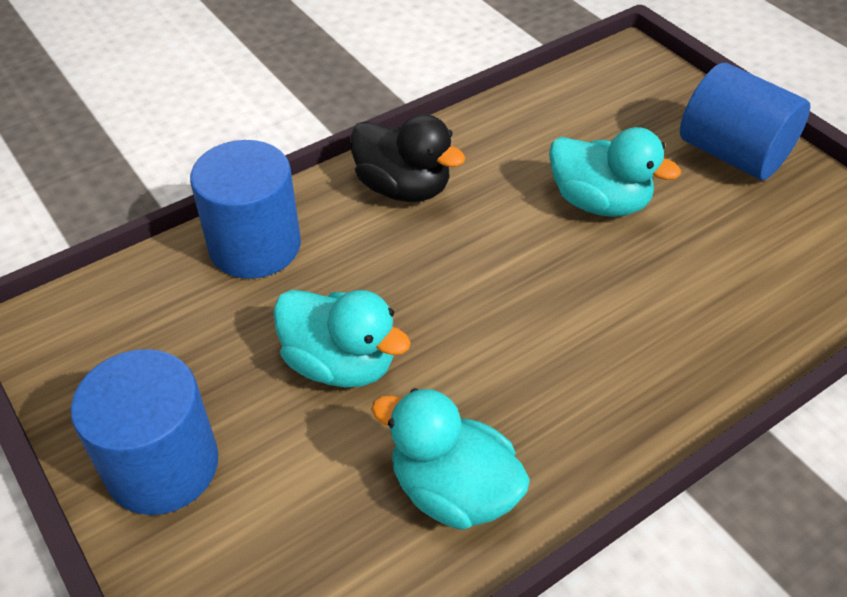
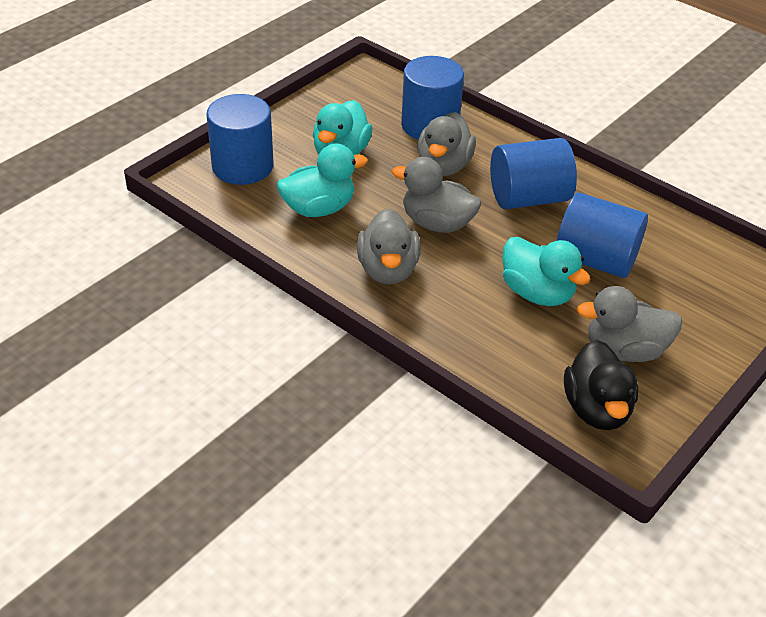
blue cylinder: [71,349,218,515] [190,140,301,279] [680,63,811,180] = 3 -> [206,94,274,185] [401,56,464,140] [490,138,577,209] [557,192,648,278] = 4
grey duck: none = 0 -> [357,209,421,284] [392,157,481,233] [417,112,476,176] [577,286,682,362] = 4

